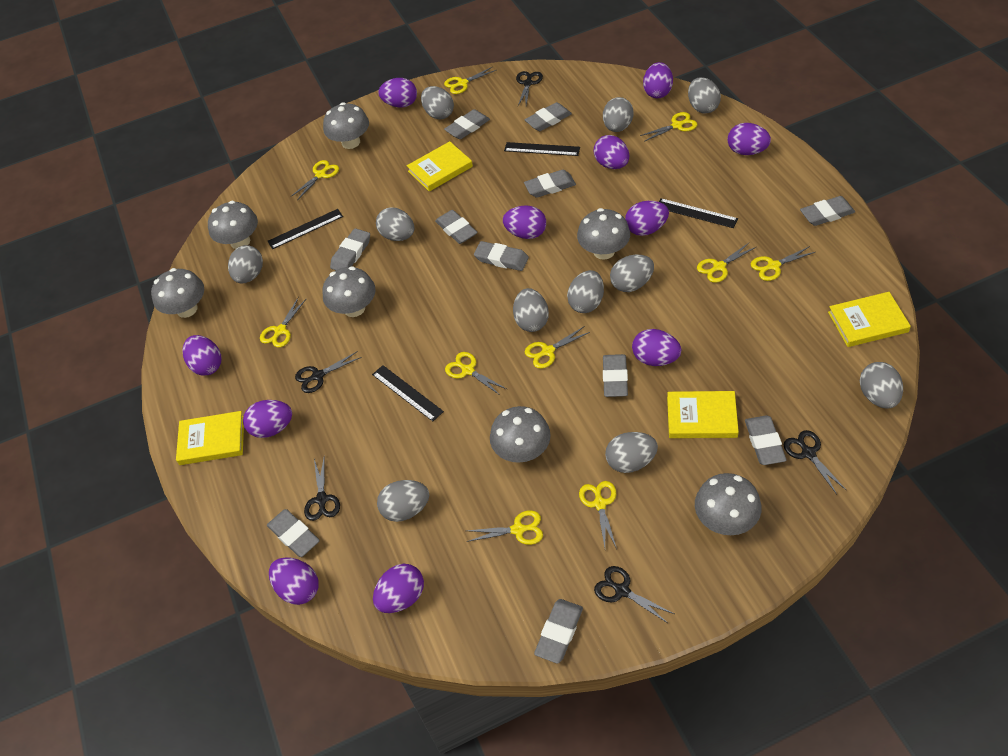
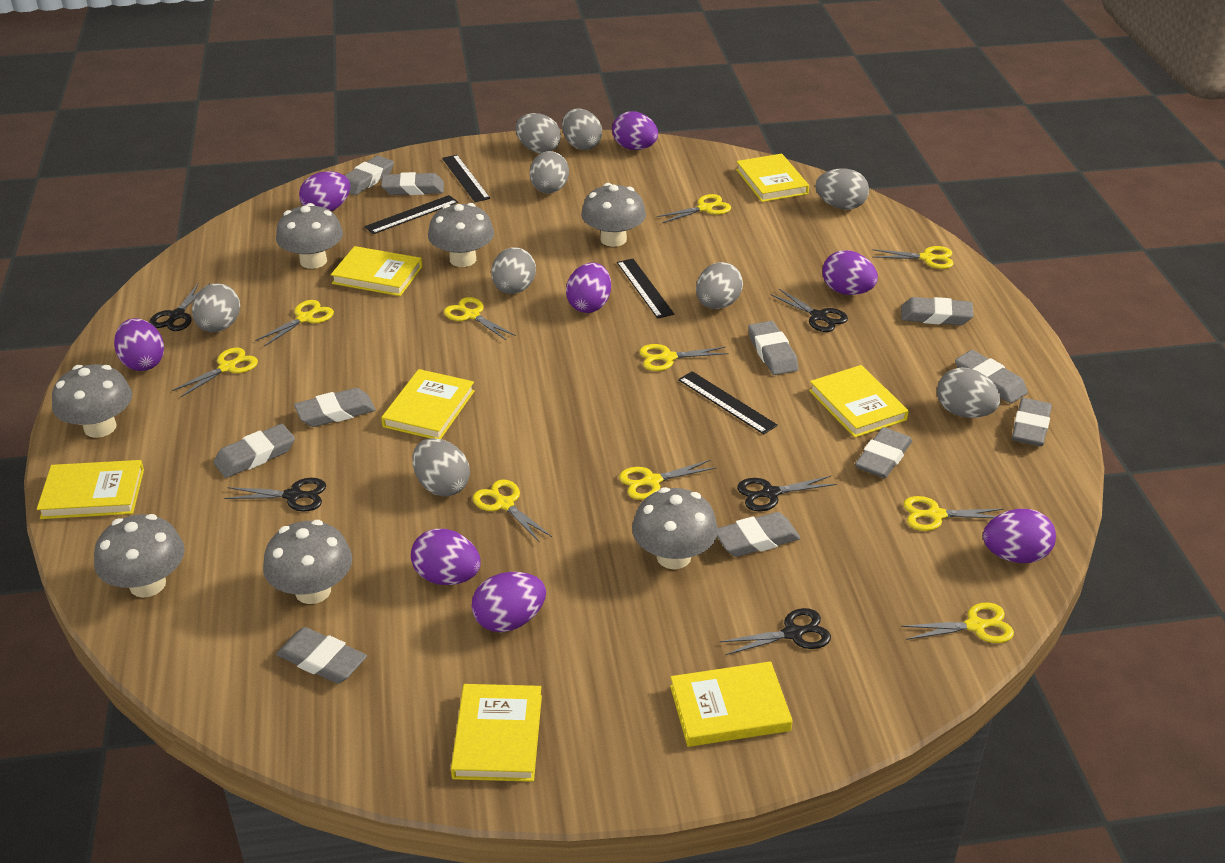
grey egg: [228,245,263,283] [376,207,415,241] [377,480,429,522] [421,86,454,119] [513,288,549,332] [567,270,604,313] [603,97,634,132] [605,432,658,473] [610,254,654,292] [688,77,721,114] [860,362,903,409] = 11 -> [192,284,240,332] [412,438,470,497] [491,247,536,294] [515,113,561,153] [530,151,569,193] [562,108,602,150] [696,262,743,309] [815,169,869,210] [937,368,1001,418] = 9
purple egg: [182,335,221,376] [243,400,292,438] [269,557,319,605] [373,564,424,613] [378,78,417,107] [503,205,546,239] [593,135,629,169] [625,201,669,236] [632,329,681,366] [643,62,673,98] [728,123,771,155] = 11 -> [114,318,164,371] [299,171,350,212] [411,529,481,585] [471,572,546,632] [566,262,611,313] [612,111,658,150] [822,250,878,295] [983,509,1056,563] = 8
yellow book: [176,411,244,465] [407,141,473,192] [667,391,739,438] [828,292,911,347] = 4 -> [37,460,144,519] [331,246,422,296] [381,369,475,439] [451,684,542,782] [670,661,793,747] [736,154,809,202] [809,365,909,438] = 7

